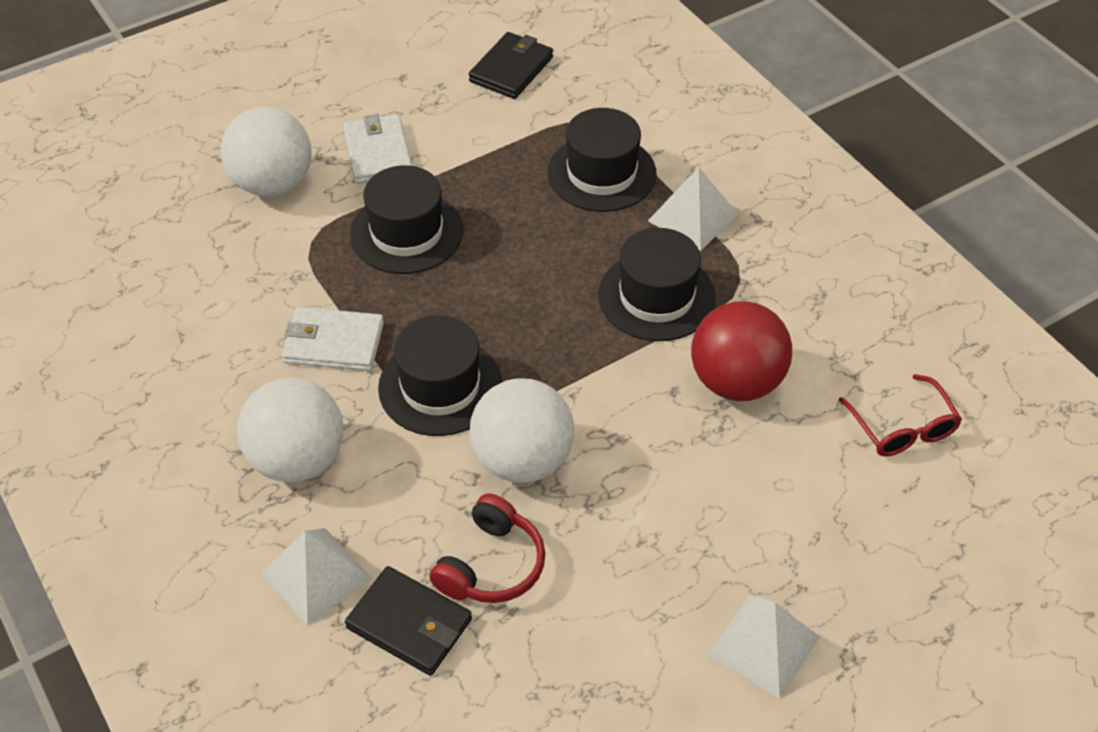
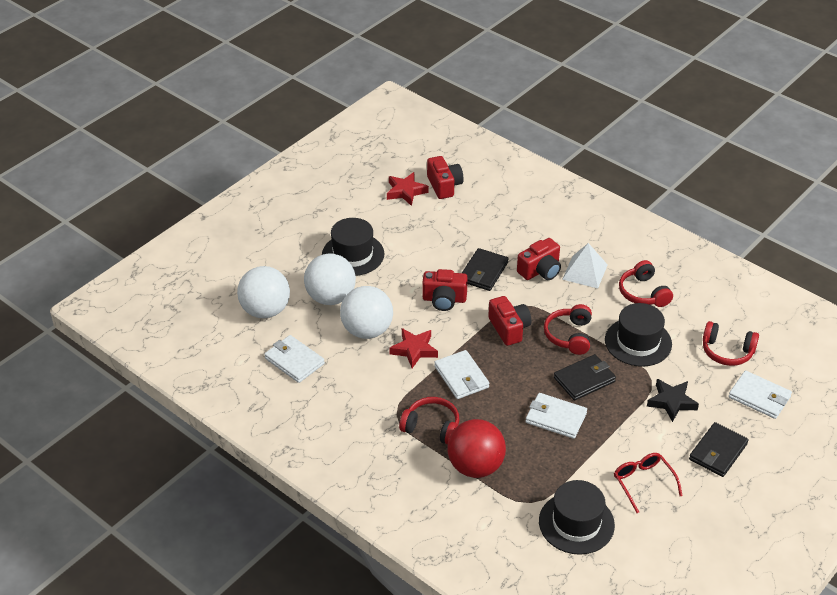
black hat: [350,165,463,274] [378,315,502,436] [548,108,657,212] [598,228,716,341] = 4 -> [322,218,384,276] [539,480,615,555] [605,303,672,367] = 3
black star: none = 0 -> [647,379,699,422] = 1
black wallet: [345,566,472,676] [469,32,553,99] = 2 -> [462,248,509,291] [554,354,616,400] [689,422,748,477] = 3
red camera: none = 0 -> [422,269,468,311] [427,156,464,199] [488,296,531,346] [517,238,561,280] = 4
red headphones: [429,493,546,603] = 1 -> [399,397,460,445] [544,304,592,355] [619,260,673,307] [703,321,759,366] = 4
red star: none = 0 -> [387,172,429,206] [389,328,438,368] = 2
white pyramid: [261,528,372,626] [648,167,738,251] [708,595,820,699] = 3 -> [562,243,608,288] = 1
white wallet: [282,307,384,371] [343,114,412,184] = 2 -> [264,335,325,383] [434,350,489,399] [526,393,587,439] [729,371,792,419] = 4

